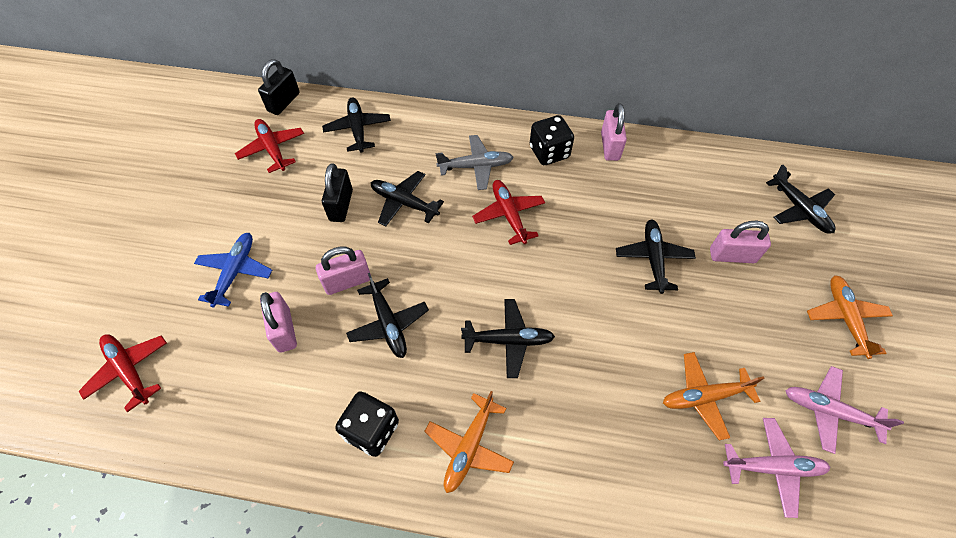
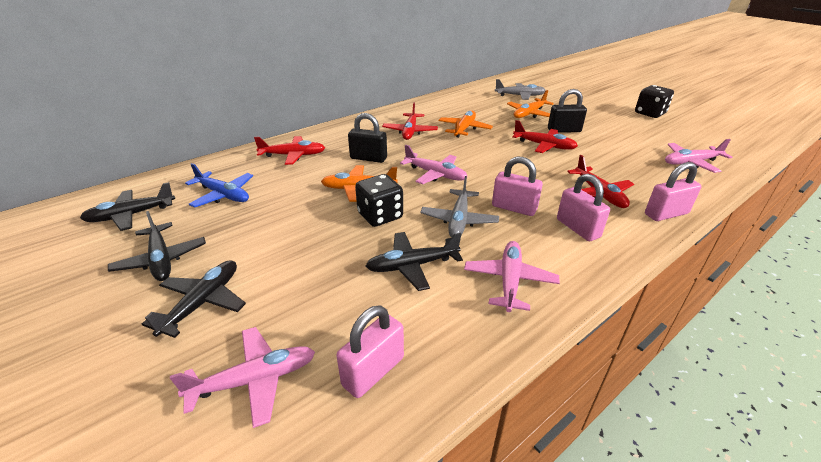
black plane: [322,97,391,153] [346,273,429,358] [371,171,444,226] [461,299,555,378] [616,220,696,294] [766,164,836,234] = 6 -> [80,182,175,231] [108,211,206,281] [141,260,246,338] [366,232,463,291] = 4
grey plane: [436,135,514,190] = 1 -> [420,176,499,237] [495,79,546,100] = 2
pink plane: [723,418,830,518] [785,366,904,454] = 2 -> [170,327,315,428] [400,145,467,184] [464,241,560,312] [665,139,732,173] = 4
red plane: [78,334,167,412] [235,119,304,173] [472,180,545,245] = 3 -> [254,136,325,165] [382,102,438,140] [512,120,578,153] [567,155,634,208] = 4

